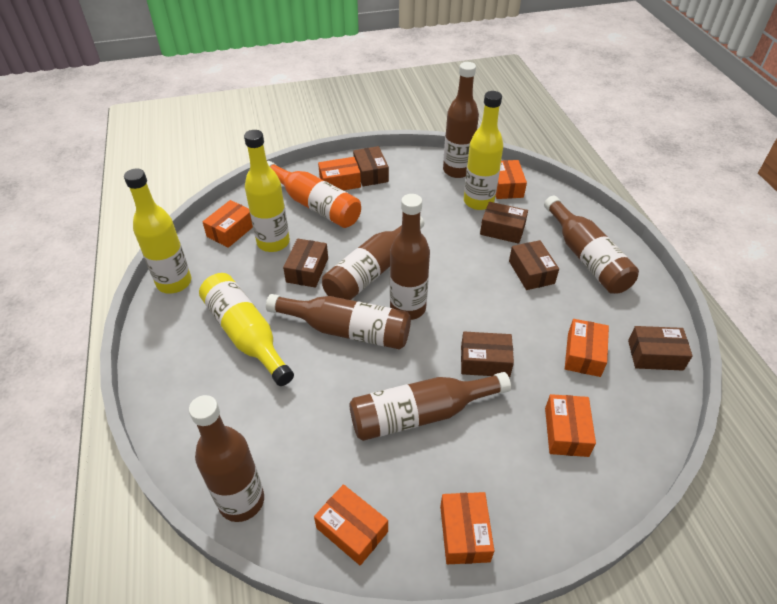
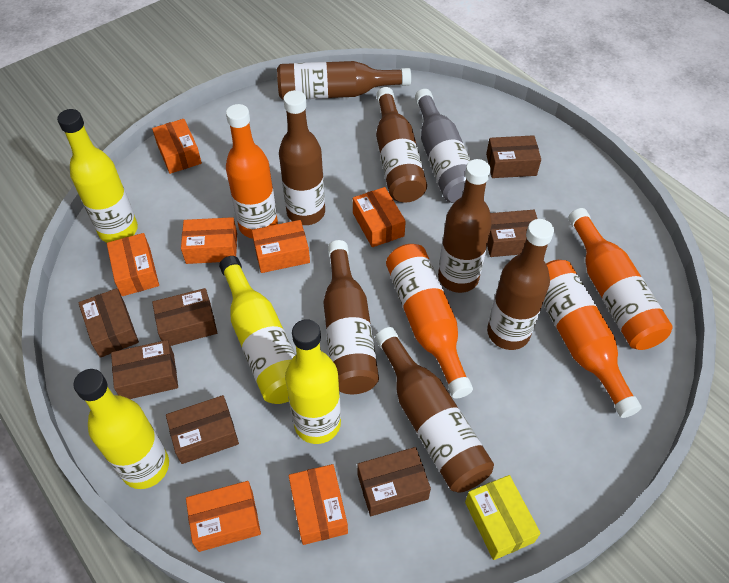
brown box: [283,239,328,288] [353,146,389,186] [461,332,514,377] [480,202,528,244] [509,240,559,290] [628,326,693,371] = 6 -> [79,288,139,358] [111,340,178,399] [152,288,217,346] [166,395,239,464] [357,447,431,516] [486,135,541,178] [487,210,537,257] = 7
grey bottle: none = 0 -> [415,89,471,203] = 1
orange bottle: [267,161,361,228] = 1 -> [226,104,278,239] [386,244,473,399] [543,260,642,418] [568,208,673,350] = 4
yellow box: none = 0 -> [465,475,541,560] = 1

